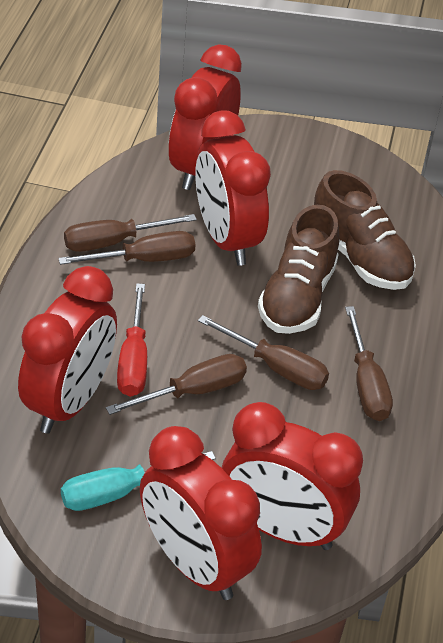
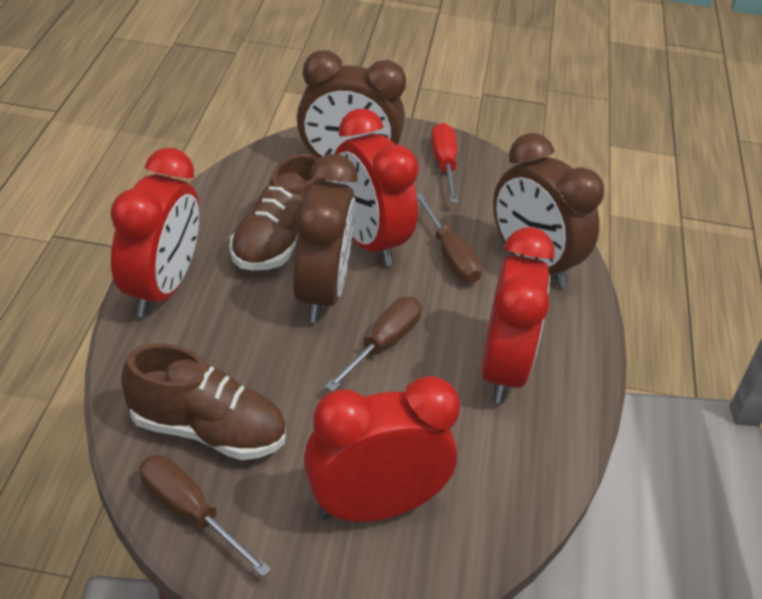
brown clock: none = 0 -> [293,154,358,323] [297,50,406,158] [493,133,604,288] = 3
brown screwdriver: [58,231,195,265] [64,214,197,252] [106,354,247,415] [198,315,329,390] [345,306,393,421] = 5 -> [139,455,271,577] [325,297,422,392] [416,193,482,283] = 3
red clock: [18,266,117,434] [140,426,262,600] [169,44,242,190] [195,111,271,266] [222,402,363,550] = 5 -> [110,148,199,317] [304,376,460,522] [332,109,419,266] [481,227,555,404] = 4
turquoise screwdriver: [61,451,216,511] = 1 -> none = 0

